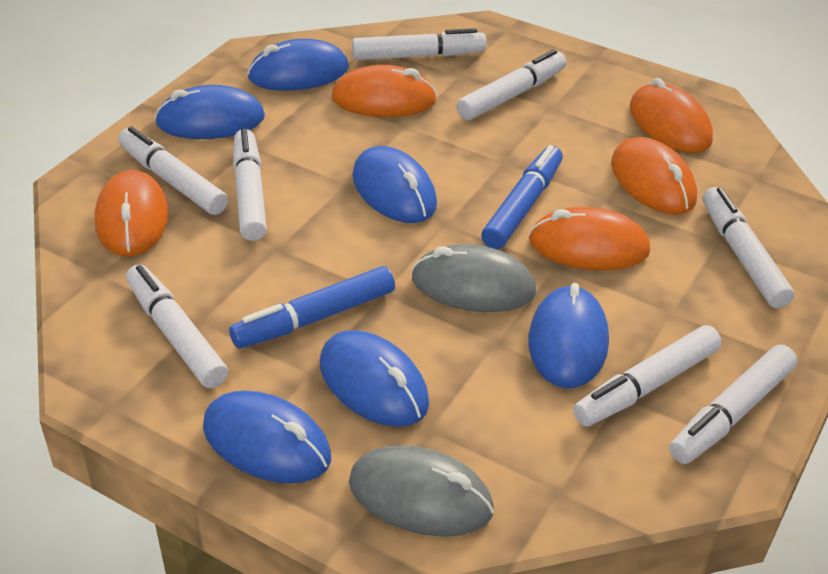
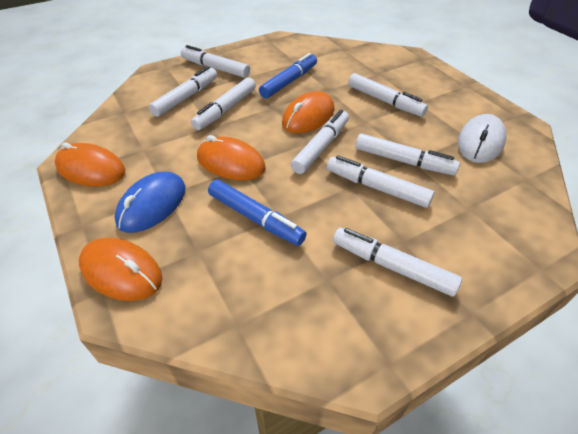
blue mouse: [155,85,265,139] [203,391,331,484] [247,38,349,91] [320,330,429,427] [352,146,437,223] [529,283,609,388] = 6 -> [114,172,186,233] = 1
grey mouse: [349,445,494,537] [412,244,536,312] = 2 -> none = 0
orange mouse: [95,170,169,256] [331,65,437,117] [529,207,651,270] [611,137,697,215] [630,78,713,153] = 5 -> [55,143,125,187] [79,237,162,301] [197,135,266,180] [282,91,335,133] = 4
white mouse: none = 0 -> [458,114,506,163] = 1

